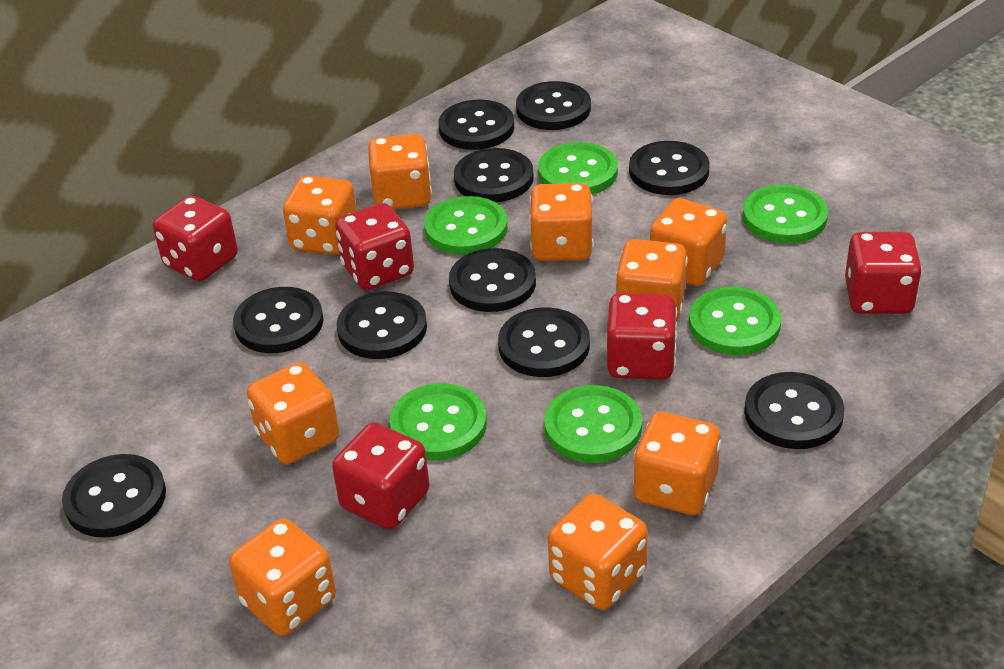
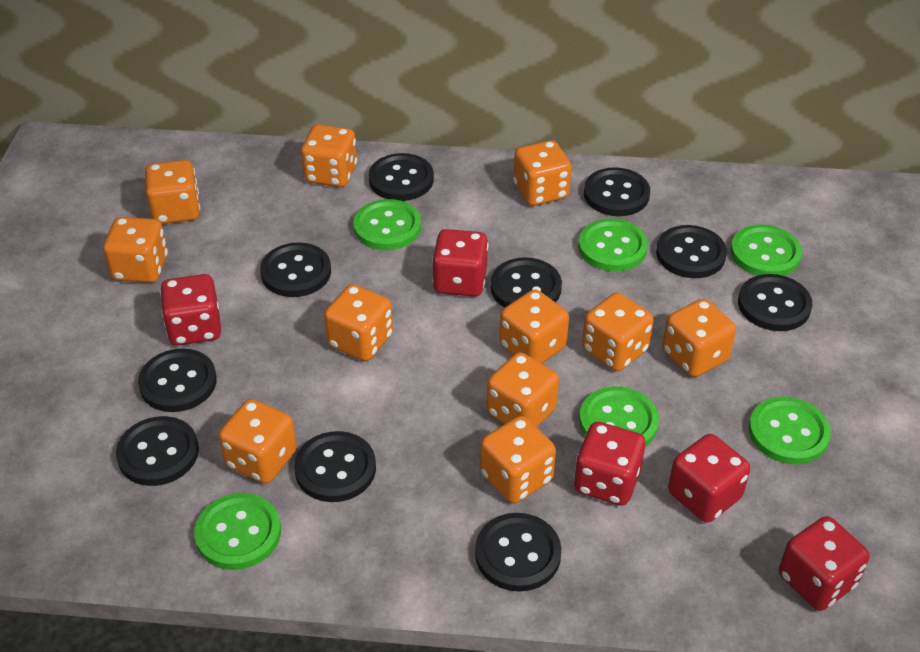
orange dice: [229,518,336,636] [247,362,339,464] [283,176,357,255] [368,134,432,210] [529,183,594,261] [548,494,648,610] [615,239,688,322] [633,412,721,515] [650,198,727,286] = 9 -> [103,217,168,283] [145,160,200,224] [219,399,297,483] [301,124,357,187] [324,284,393,361] [480,416,556,503] [487,352,559,427] [500,289,569,364] [513,140,572,206] [582,292,654,371] [662,299,736,377] = 11

